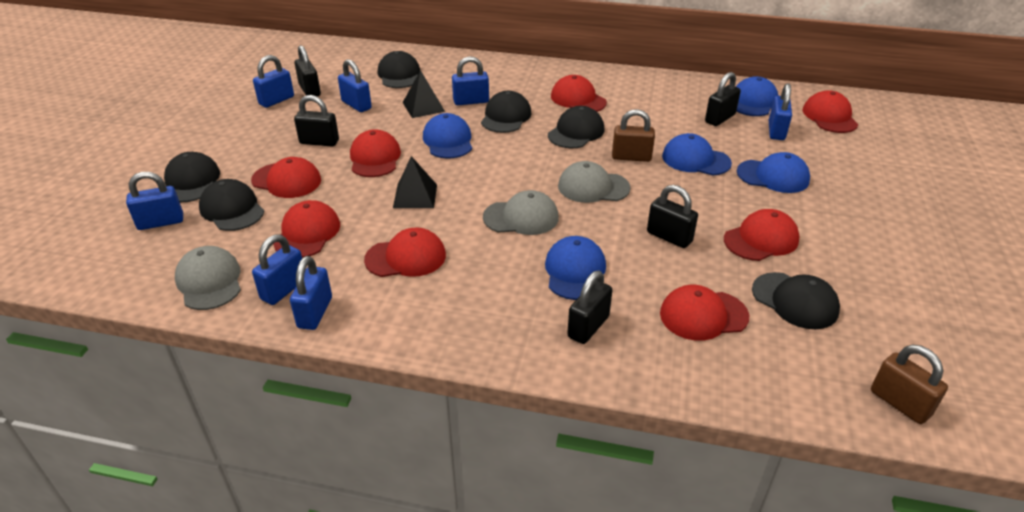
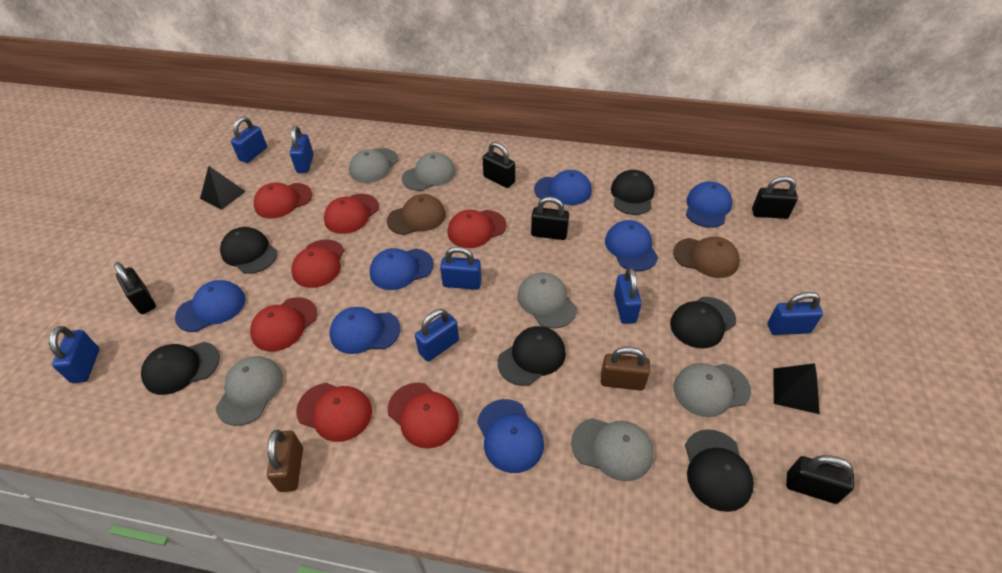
blue cap: [423,113,472,159] [545,236,606,300] [662,133,732,175] [736,76,779,116] [737,152,810,193] = 5 -> [175,280,246,332] [330,307,401,354] [370,248,434,290] [477,399,544,473] [534,170,592,205] [605,220,658,271] [686,181,732,228] = 7
brown cap: none = 0 -> [387,194,446,235] [673,237,740,278] = 2
grey cap: [175,246,241,310] [483,190,559,235] [558,161,631,203] = 3 -> [216,356,283,426] [349,148,398,183] [402,152,456,191] [517,272,577,329] [571,418,654,481] [674,363,751,417] = 6
red cap: [251,157,321,198] [273,200,340,258] [350,129,401,177] [364,227,446,277] [551,75,607,112] [660,285,749,341] [724,209,800,261] [803,90,859,133] = 8 -> [250,297,317,352] [254,182,312,219] [291,239,345,288] [296,383,372,442] [324,194,379,234] [388,382,459,449] [448,210,507,248] = 7

